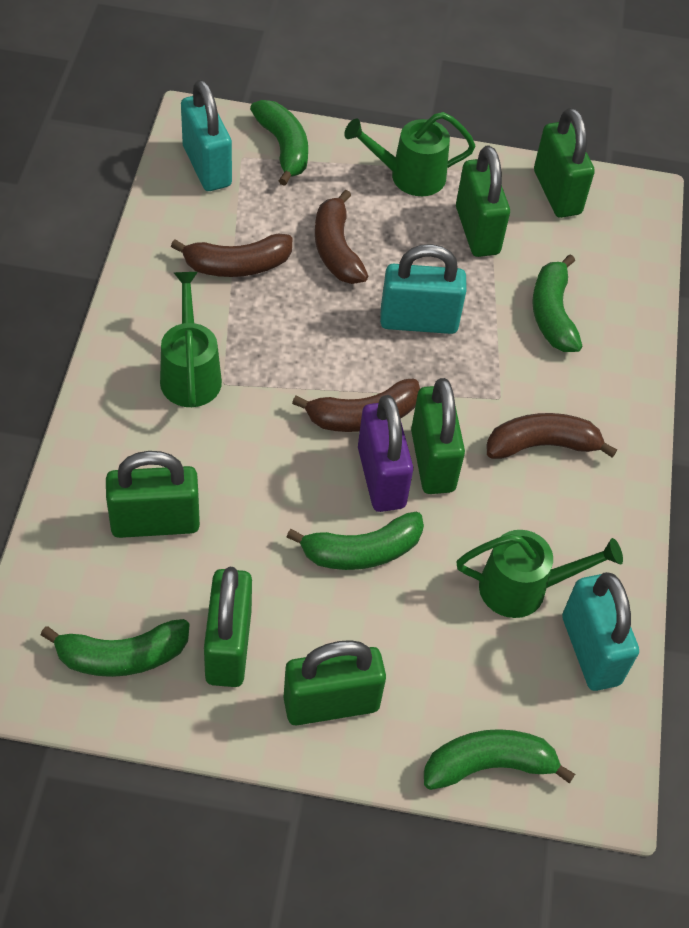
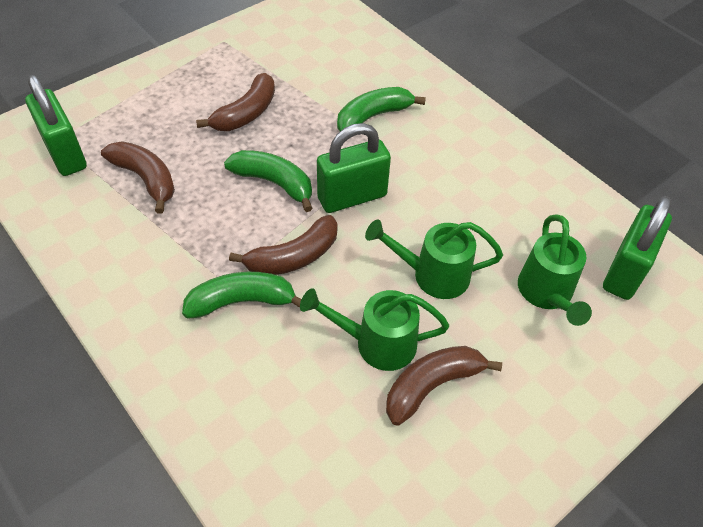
green banana: [41,619,190,677] [250,100,308,186] [287,512,424,570] [424,729,575,790] [532,254,583,352] = 5 -> [182,272,301,319] [224,150,313,212] [337,87,426,131] = 3
green padlock: [106,451,200,538] [204,567,252,687] [283,640,386,725] [411,378,465,494] [456,145,510,257] [534,108,595,218] = 6 -> [25,75,87,176] [317,123,391,213] [603,196,672,300] = 3
purple padlock: [358,395,413,512] = 1 -> none = 0
turquoise padlock: [181,80,232,191] [380,244,466,334] [562,572,639,691] = 3 -> none = 0

